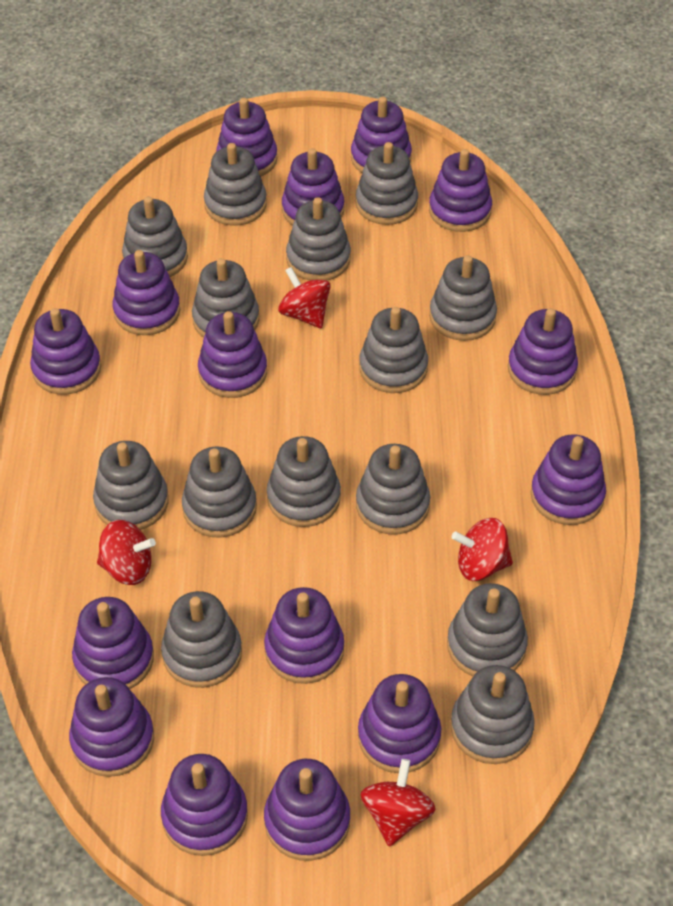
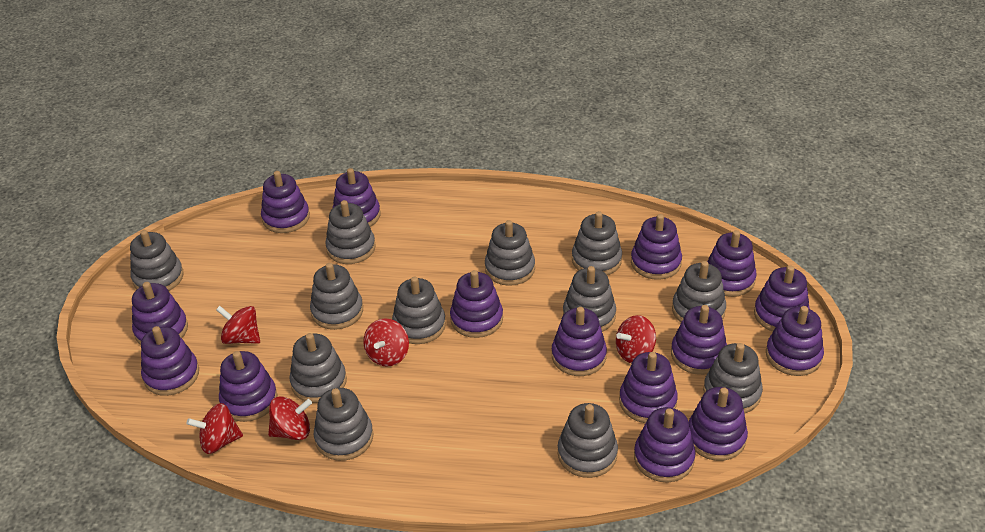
grey stacking toy: [93,441,169,530] [122,196,188,277] [161,591,242,688] [182,446,257,538] [192,258,259,338] [204,143,267,226] [267,436,341,527] [286,197,351,280] [356,142,418,225] [356,444,430,534] [359,307,428,393] [429,255,497,341] [447,583,528,676] [451,665,535,764] = 14 -> [130,230,184,291] [289,333,347,403] [310,263,363,330] [314,388,373,461] [325,200,376,264] [392,276,446,344] [485,220,535,286] [558,403,618,478] [563,266,616,332] [572,211,622,275] [672,261,726,322] [703,343,763,413] = 12
red spinning top: [97,520,156,585] [278,267,331,328] [361,759,435,847] [452,518,513,581] = 4 -> [187,403,243,454] [216,306,260,344] [268,396,312,440] [363,318,409,367] [616,315,656,363] = 5

